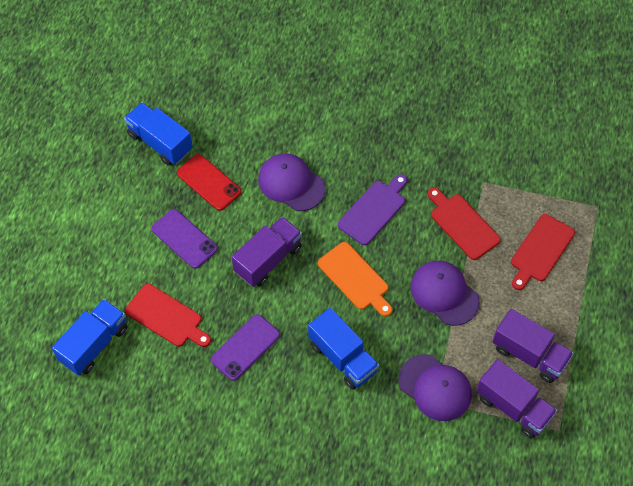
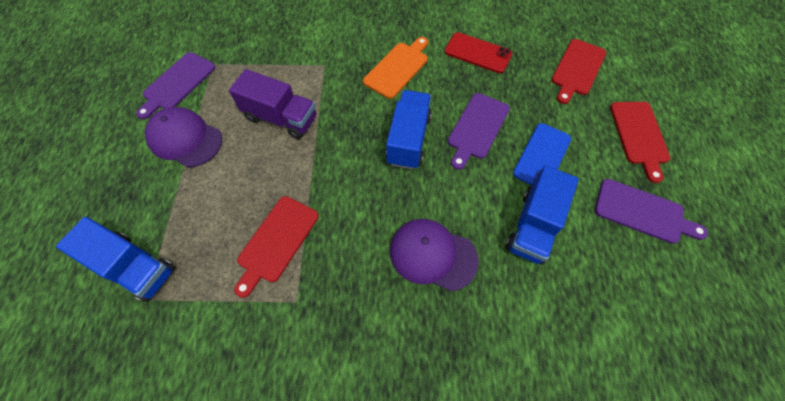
blue phone: none = 0 -> [513,123,571,185] = 1
purple cap: [258,153,326,211] [399,354,472,421] [410,260,480,326] = 3 -> [145,107,222,168] [390,219,479,291] = 2
purple cutting board: [338,174,407,245] = 1 -> [136,52,215,119] [448,93,510,170] [595,179,708,244] = 3
purple phone: [152,209,218,269] [211,314,280,381] = 2 -> none = 0
purple truck: [232,217,302,287] [476,359,557,439] [492,309,574,383] = 3 -> [229,69,316,139] = 1

